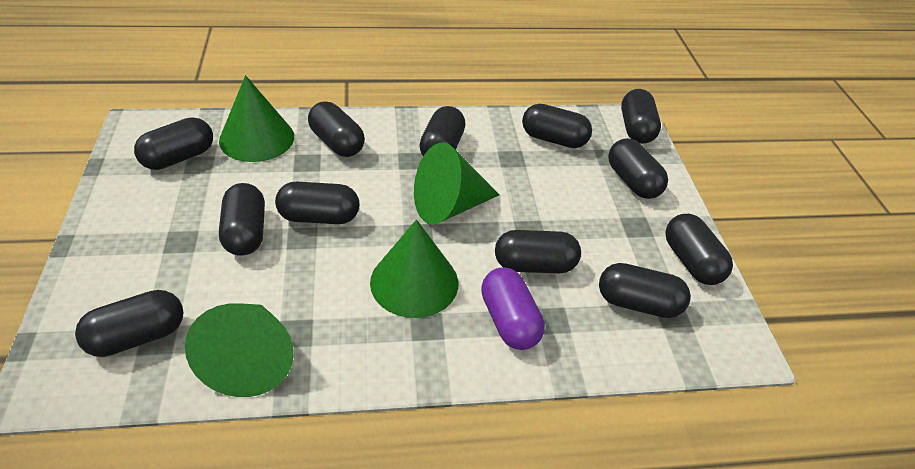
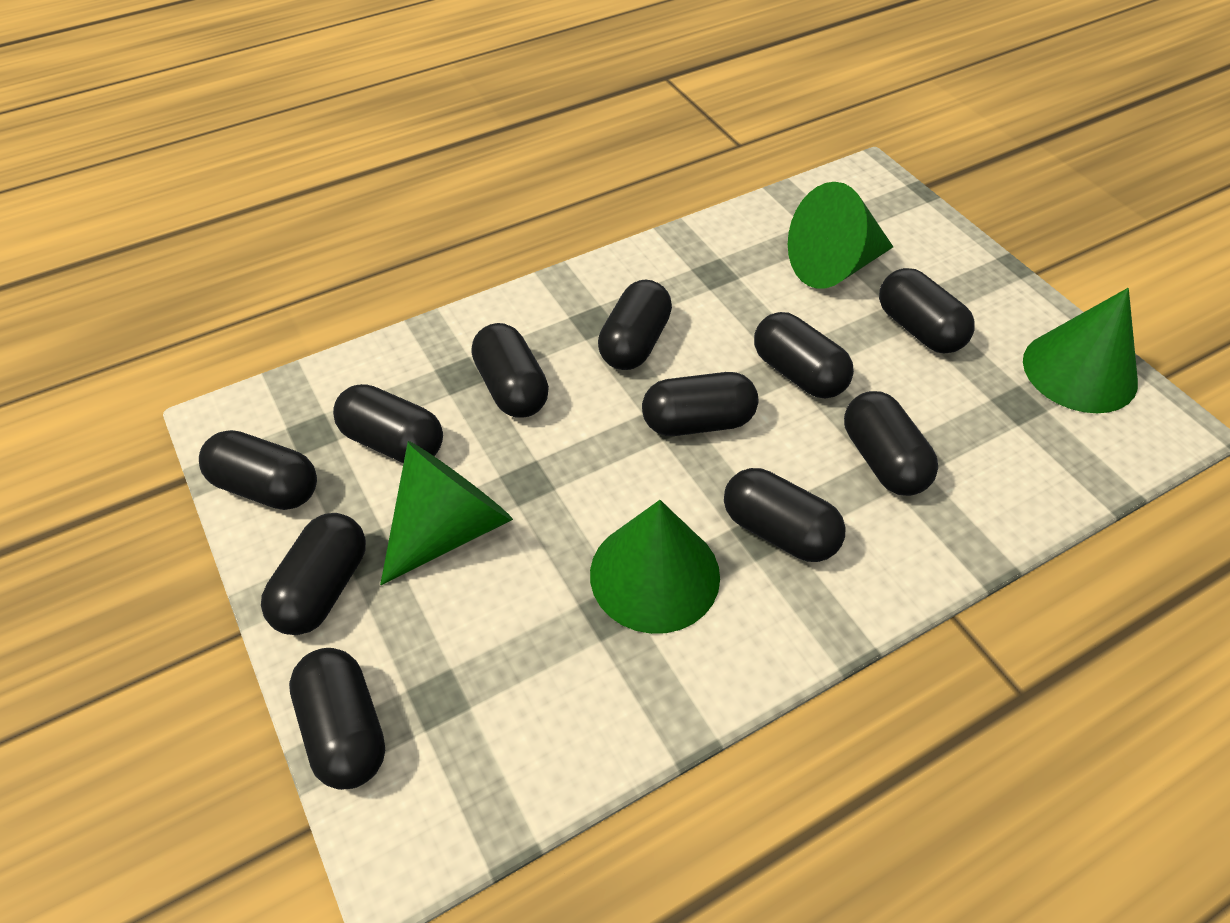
black capsule: [75,290,184,357] [134,117,213,170] [219,183,265,256] [275,182,359,224] [308,101,365,157] [419,106,465,156] [495,230,581,273] [522,104,592,148] [599,263,691,318] [608,138,668,199] [621,89,661,144] [665,214,733,285] = 12 -> [199,430,317,510] [261,513,366,635] [289,648,385,790] [333,384,443,463] [471,323,549,417] [598,279,672,370] [642,372,758,436] [724,468,845,562] [754,312,854,399] [844,391,938,496] [879,268,975,353] = 11
purple capsule: [481,267,545,350] = 1 -> none = 0

